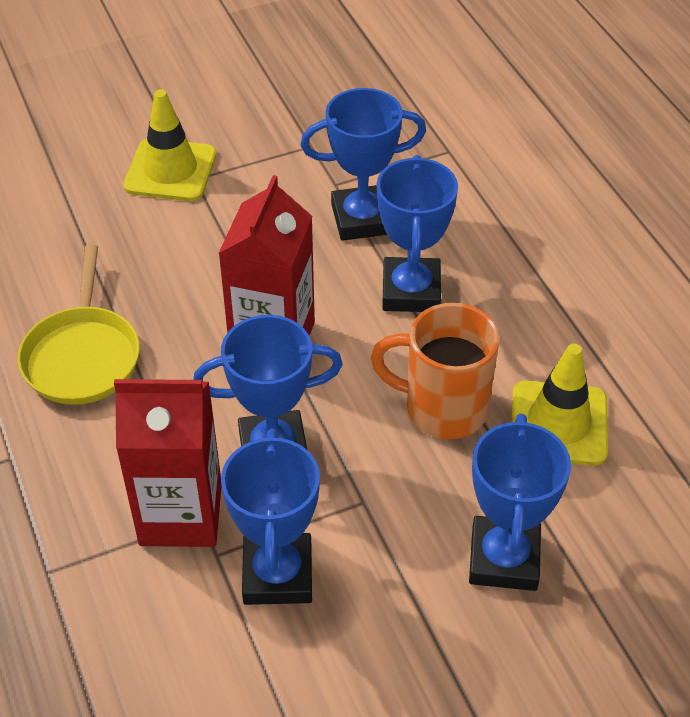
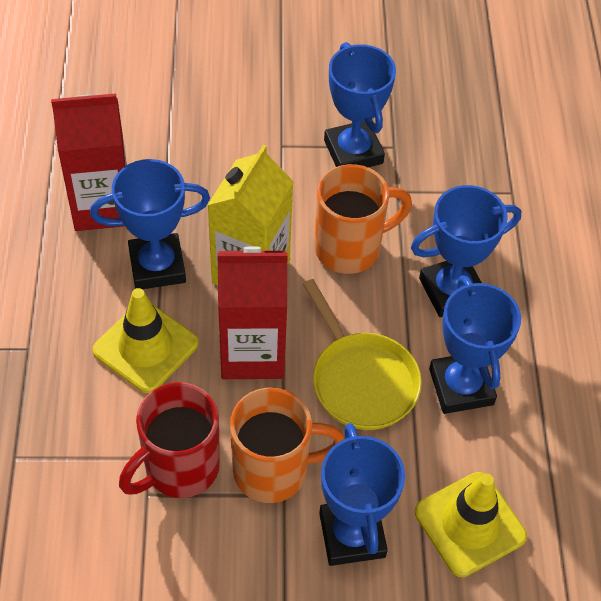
orange mug: [371,303,500,439] = 1 -> [230,388,345,503] [314,164,412,274] = 2
red mug: none = 0 -> [119,382,220,498] = 1
yellow carton: none = 0 -> [208,145,294,285] = 1

